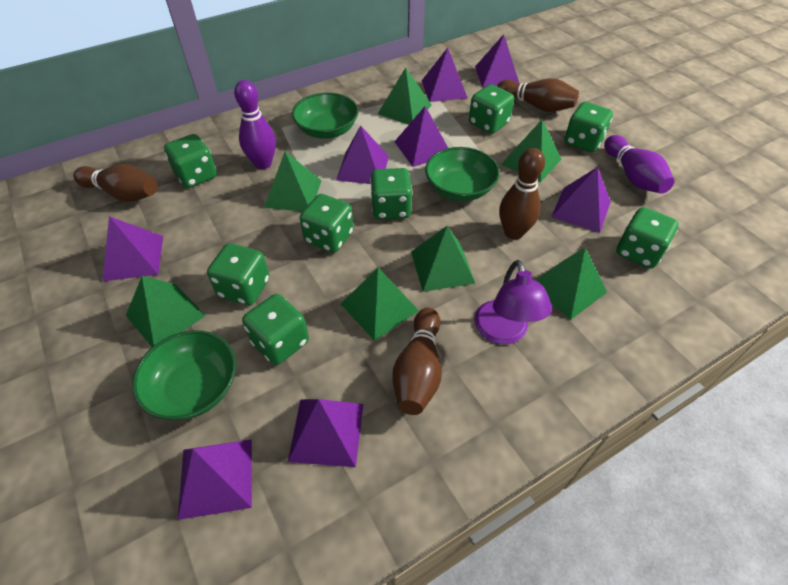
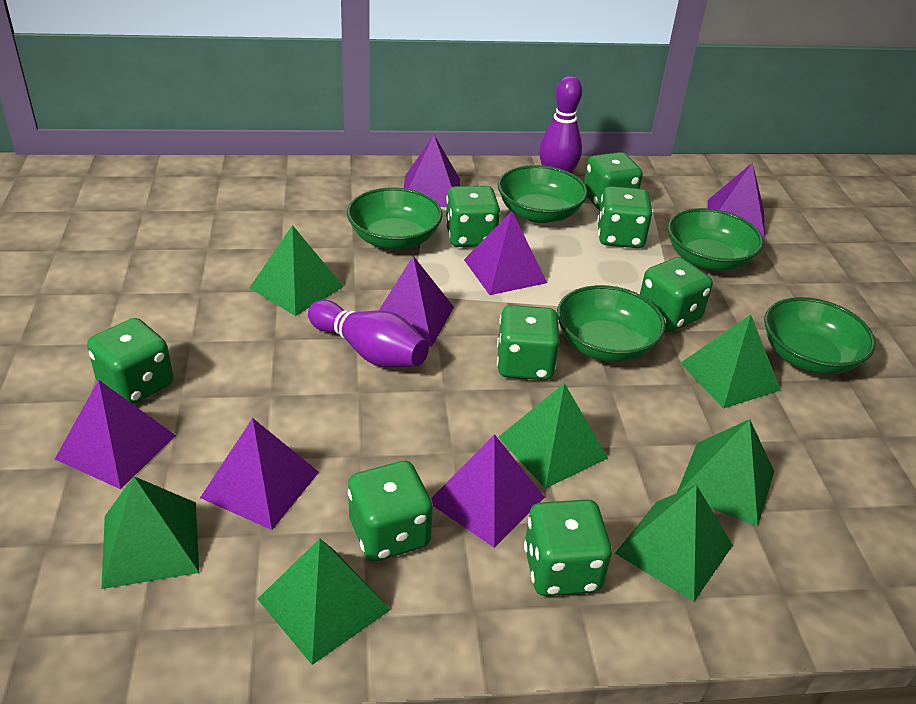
brown bowling pin: [73,164,157,202] [393,308,442,415] [497,78,579,112] [499,148,545,240] = 4 -> none = 0
green bowl: [132,330,236,420] [292,93,358,139] [425,147,500,201] = 3 -> [347,187,443,249] [498,165,588,223] [557,285,665,362] [668,208,764,271] [764,297,876,375] = 5
purple lamp: [474,260,552,344] = 1 -> none = 0
purple pyramid: [102,216,163,282] [178,439,252,520] [288,399,364,467] [336,125,389,184] [394,106,448,167] [422,48,468,102] [475,34,520,87] [551,167,611,233] = 8 -> [55,380,176,489] [200,418,319,530] [379,256,454,347] [404,135,460,207] [431,434,545,548] [464,211,547,295] [707,162,765,239] = 7

